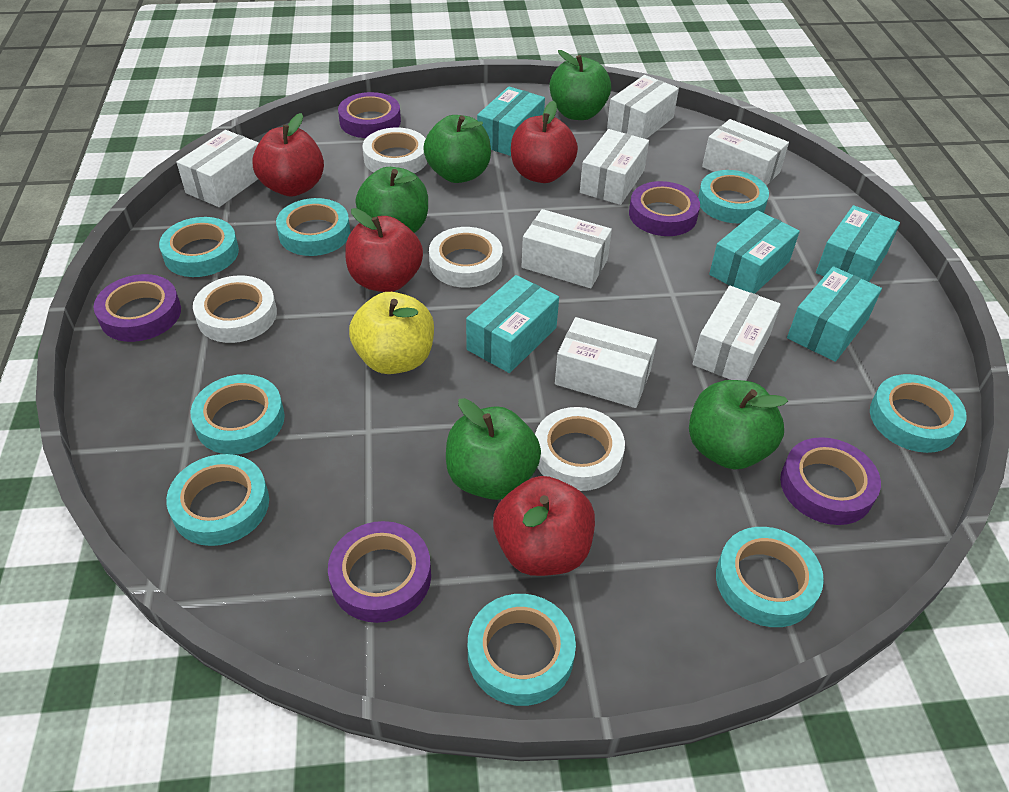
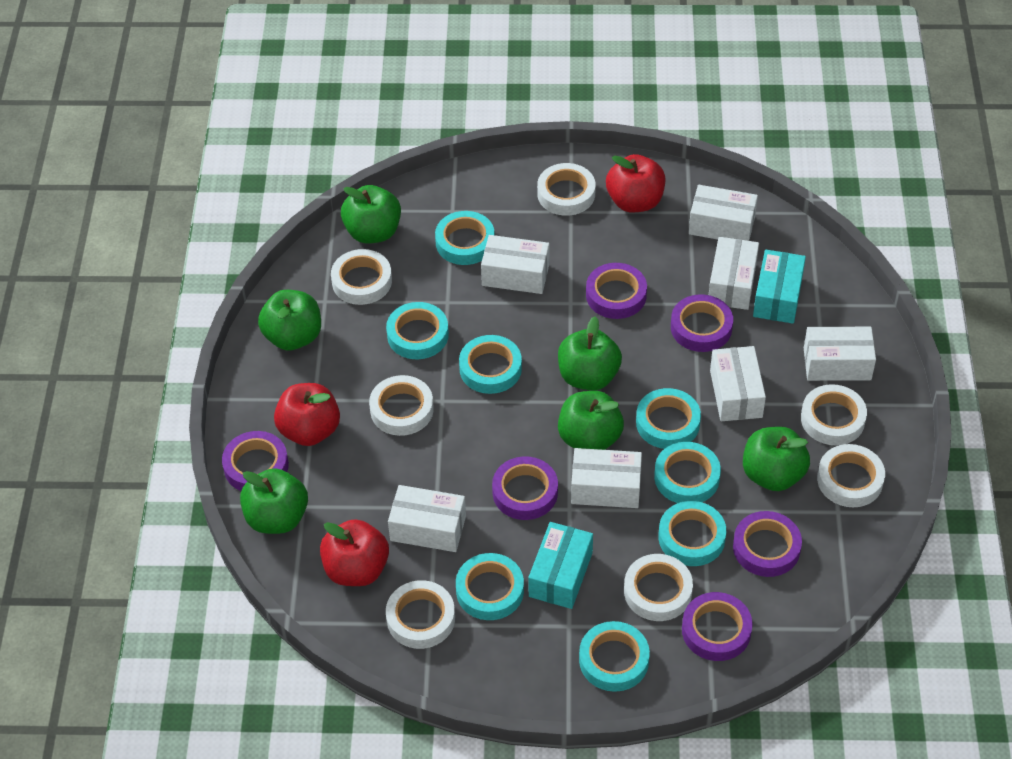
green apple: [356,167,428,233] [423,115,491,183] [446,398,541,500] [549,50,611,120] [689,380,788,470] = 5 -> [240,468,308,534] [258,290,321,351] [341,185,401,243] [558,316,622,390] [558,391,624,450] [743,427,810,491] = 6
purple tape: [94,274,181,342] [328,521,431,623] [338,92,401,138] [629,181,700,236] [780,437,881,525] = 5 -> [222,431,289,491] [492,456,558,520] [586,263,647,319] [671,294,733,352] [682,592,753,661] [733,511,802,577] = 6
red apple: [252,113,324,197] [345,208,423,292] [493,476,595,576] [511,101,578,183] = 4 -> [274,383,340,446] [320,519,389,586] [606,154,665,212] = 3
turquoise box: [466,275,559,373] [477,86,545,156] [709,210,800,294] [787,266,882,362] [816,205,900,282] = 5 -> [528,522,593,609] [753,250,806,324] = 2
white tape: [193,275,277,343] [363,128,427,173] [429,227,503,288] [535,407,625,491] = 4 -> [331,249,392,305] [369,375,434,436] [386,580,455,649] [537,163,596,216] [624,554,693,621] [801,384,867,445] [817,444,885,507] = 7
yellow apple: [349,292,434,374] = 1 -> none = 0

